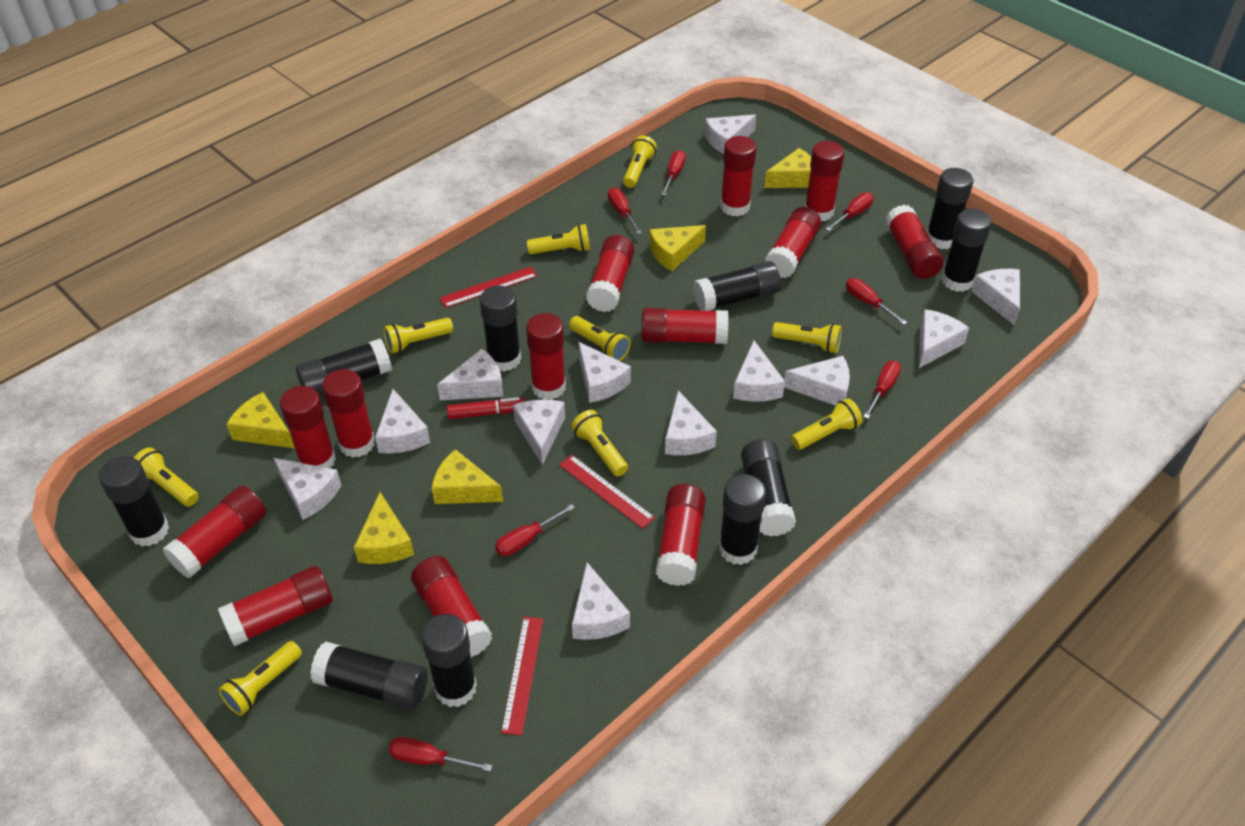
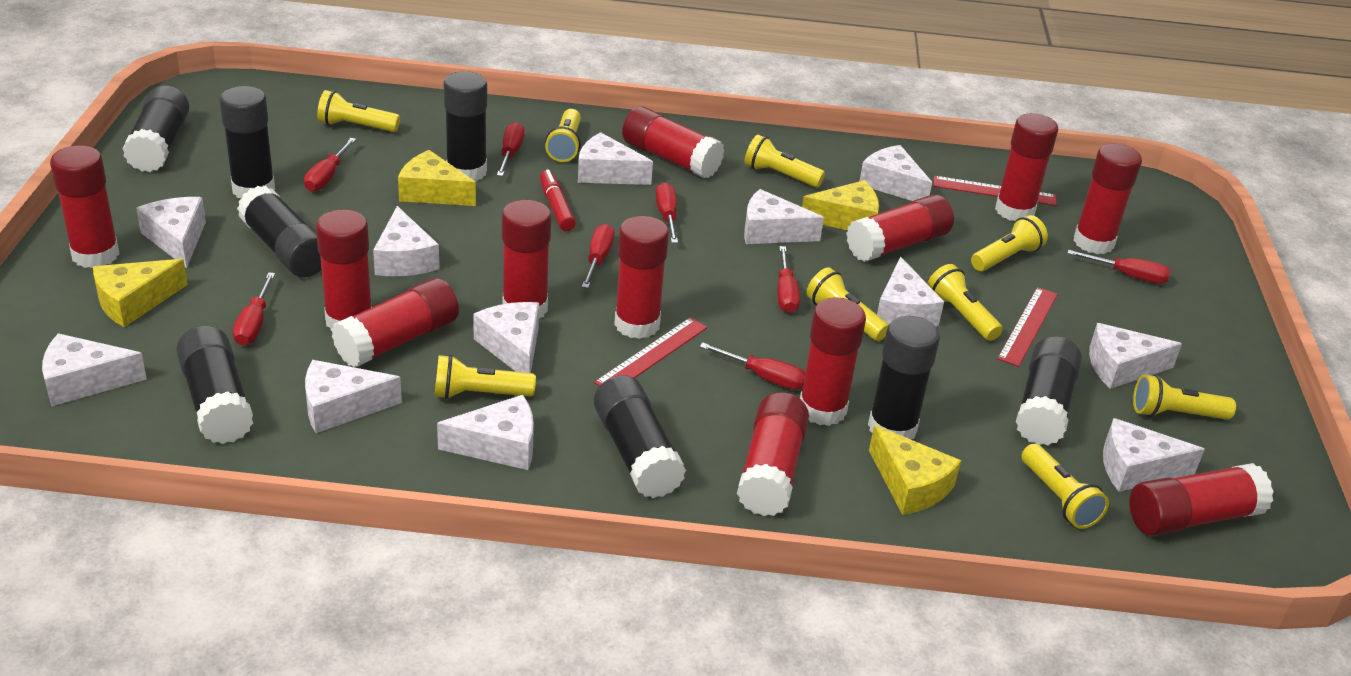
black glue stick: [99,456,169,546] [296,338,392,396] [310,641,428,710] [421,614,477,707] [480,286,521,372] [693,261,781,311] [719,474,766,565] [741,439,796,537] [927,168,973,249] [941,209,992,292] = 10 -> [123,85,189,172] [176,326,253,444] [220,86,275,199] [237,186,322,277] [444,71,487,181] [594,375,686,498] [868,316,940,439] [1016,336,1082,445] = 8
red glue stick: [163,486,266,578] [218,566,333,646] [280,386,336,468] [322,369,375,458] [411,556,492,658] [526,313,566,400] [586,235,634,312] [641,308,728,344] [656,484,706,586] [720,136,757,217] [765,207,821,278] [805,141,845,221] [885,205,944,279] = 13 -> [50,145,120,268] [316,209,372,331] [331,278,459,368] [502,199,551,318] [614,216,669,339] [622,106,725,178] [737,392,809,516] [800,297,866,426] [846,194,954,262] [995,113,1058,221] [1074,144,1142,254] [1129,463,1274,536] = 12
red screwdriver: [389,737,493,772] [495,504,575,556] [608,187,642,234] [661,150,686,196] [826,192,873,231] [846,278,907,325] [863,361,901,419] = 7 -> [233,272,275,346] [304,138,356,192] [497,122,524,176] [582,224,615,288] [656,182,678,243] [700,342,805,390] [777,246,800,313] [1067,250,1170,284] = 8
yellow cheese: [227,392,295,448] [354,492,414,564] [432,449,503,504] [649,225,706,271] [764,148,811,188] = 5 -> [93,259,188,327] [398,150,476,206] [802,180,879,230] [869,425,961,515] = 4

